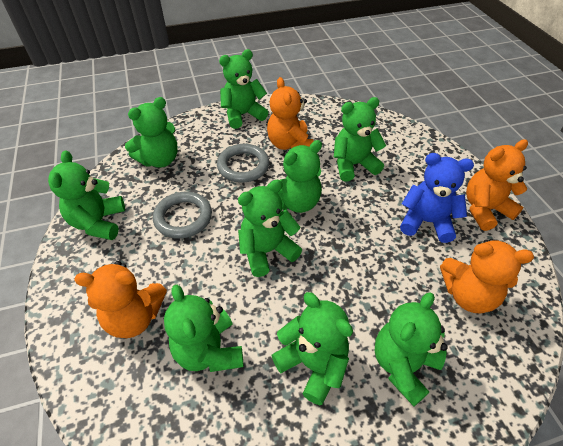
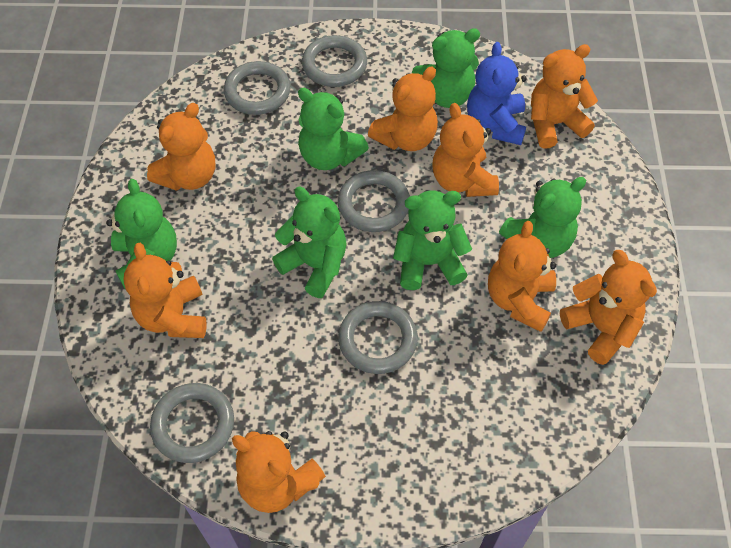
green teddy bear: [48,150,125,240] [125,97,178,168] [164,284,244,372] [219,49,268,129] [238,180,302,277] [267,140,322,213] [271,292,353,405] [334,97,386,181] [375,292,448,406] = 9 -> [106,179,177,288] [272,187,347,298] [298,88,369,170] [393,191,472,290] [412,28,480,108] [499,177,586,258] = 6
grey ring: [153,192,212,239] [217,144,269,183] = 2 -> [150,383,234,463] [224,61,291,115] [302,35,367,87] [338,170,410,232] [338,301,418,374] = 5
orange teddy bear: [74,261,167,338] [267,77,313,150] [440,239,534,314] [466,139,528,231] = 4 -> [124,243,207,338] [147,103,215,191] [232,431,326,513] [368,67,438,151] [432,103,499,197] [488,221,556,332] [531,44,598,149] [560,250,657,365] = 8

